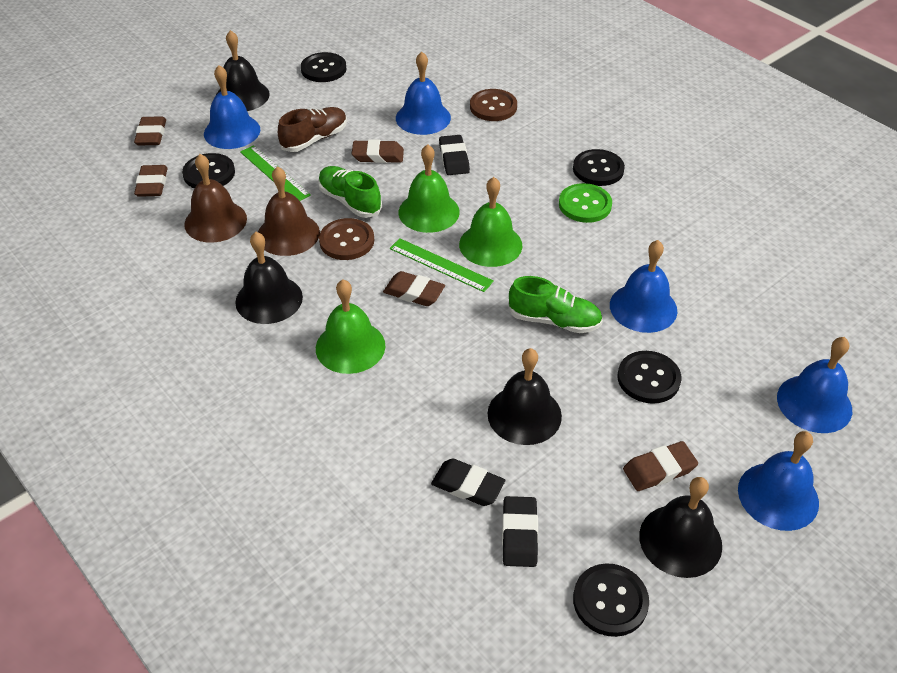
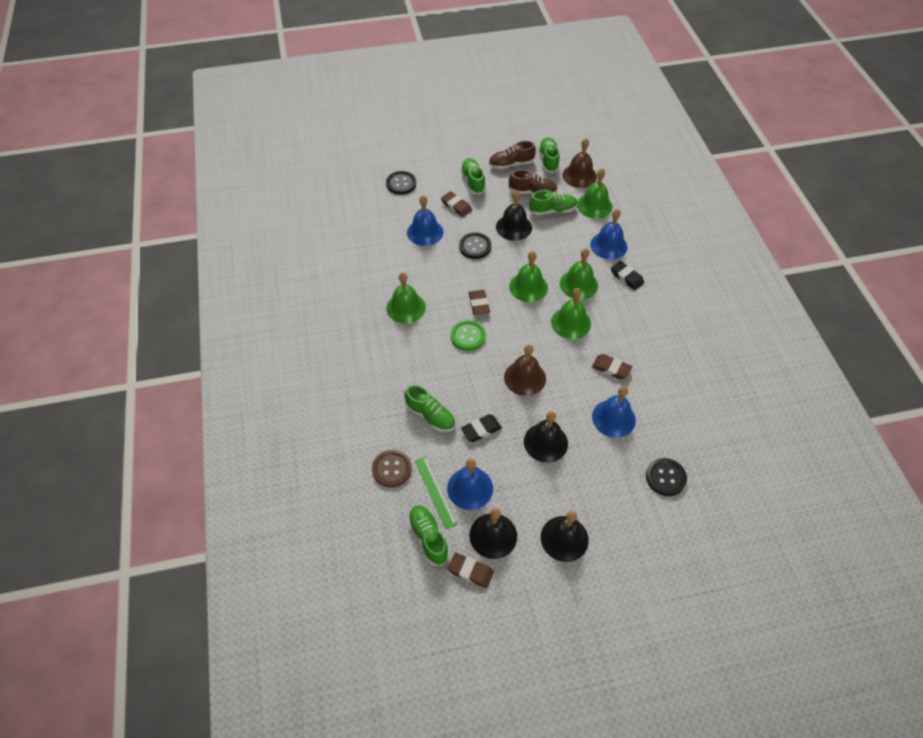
black button: [182,153,235,189] [301,52,346,82] [573,149,625,186] [573,563,649,637] [617,351,681,404] = 5 -> [386,171,416,195] [459,233,491,259] [646,458,687,496] = 3
black eraser: [431,459,505,506] [439,135,470,175] [502,496,538,567] = 3 -> [461,414,502,442] [611,261,644,290] = 2
blue bell: [204,65,260,149] [396,52,451,135] [610,240,678,333] [738,431,819,531] [777,337,852,433] = 5 -> [407,195,443,246] [447,459,493,510] [590,209,628,260] [592,386,636,438] = 4
brown button: [319,218,374,260] [470,89,517,121] = 2 -> [372,450,412,488] = 1
brown eraser: [134,116,166,146] [134,165,168,197] [352,139,404,163] [383,271,445,306] [623,441,698,491] = 5 -> [441,191,472,217] [448,553,494,588] [469,290,490,315] [592,354,632,379] = 4
brown shoe: [278,107,347,152] = 1 -> [489,141,536,169] [508,170,558,194] = 2
green bell: [316,280,385,374] [399,144,460,233] [459,177,522,267] = 3 -> [386,272,426,323] [509,251,548,302] [551,288,591,339] [560,248,598,299] [577,168,613,219] = 5
green ruler: [240,145,311,201] [390,238,494,292] = 2 -> [415,456,458,529] = 1
green shoe: [318,166,382,218] [508,276,603,333] = 2 -> [405,385,455,432] [408,505,449,566] [460,158,486,195] [529,190,578,215] [539,137,560,173] = 5

